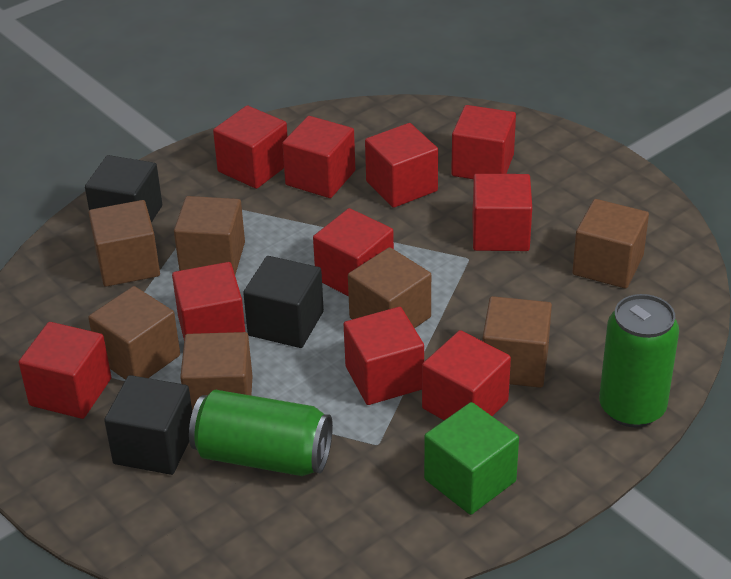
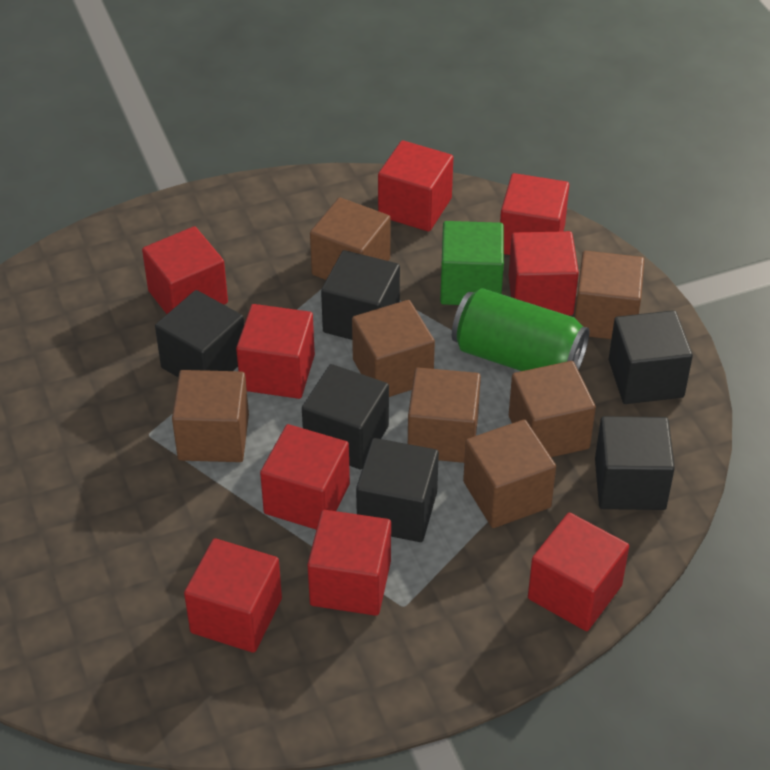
black cube: [85,155,162,223] [104,375,192,475] [243,256,324,348] = 3 -> [155,290,244,377] [302,364,389,470] [321,250,400,340] [356,438,439,542] [595,416,675,510] [609,310,693,404] = 6
green can: [189,390,333,476] [599,294,679,427] = 2 -> [452,288,589,371] = 1
red cube: [19,322,111,419] [172,262,245,339] [213,106,288,189] [282,116,355,198] [313,208,394,296] [344,307,424,405] [365,123,438,208] [422,330,511,420] [451,105,516,179] [472,174,532,251] = 10 -> [142,226,228,314] [184,538,282,653] [236,304,315,399] [260,424,350,530] [307,510,391,616] [378,140,453,232] [500,173,569,255] [509,231,579,315] [528,513,629,631] = 9

